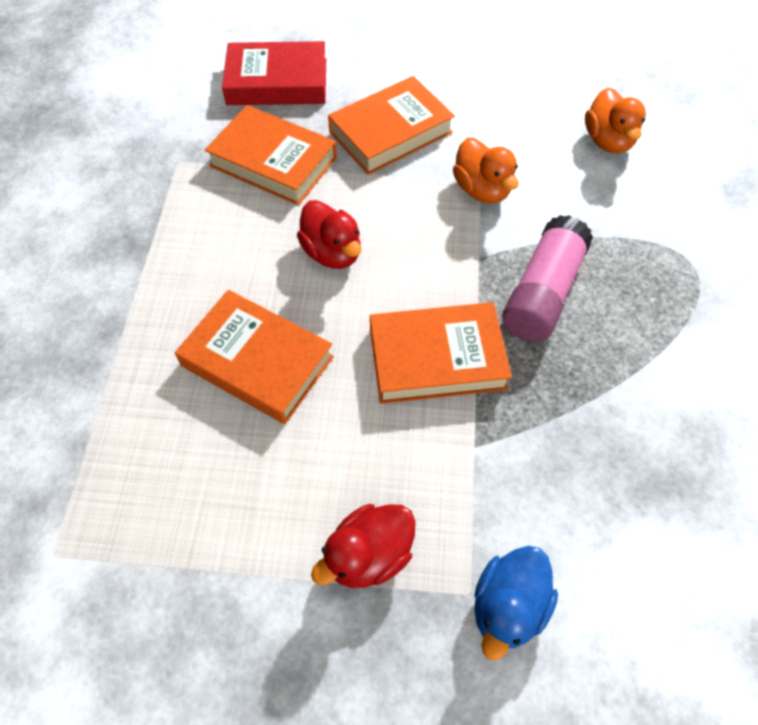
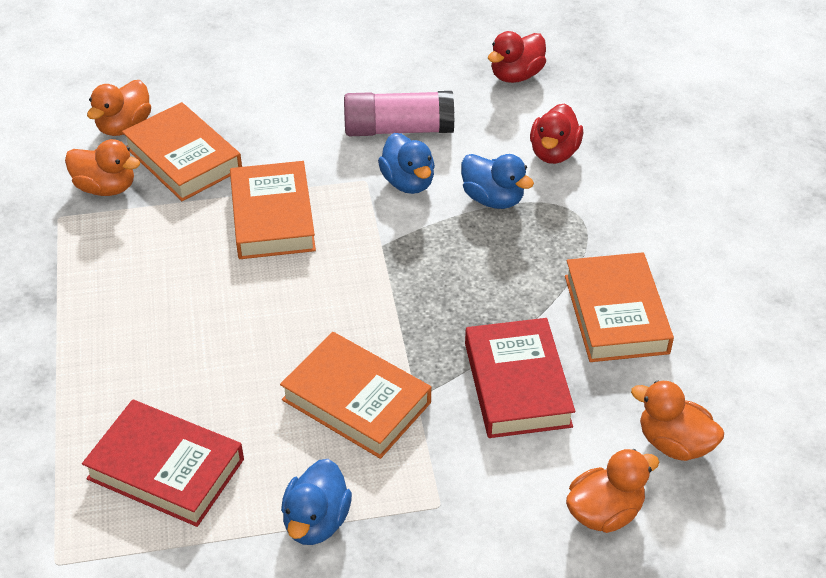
blue duck: [474,546,558,660] = 1 -> [281,459,352,545] [378,133,435,194] [461,154,534,209] = 3
orange duck: [453,138,519,203] [585,88,646,153] = 2 -> [65,139,140,196] [87,80,151,136] [566,449,659,533] [631,380,724,461] = 4
red book: [222,41,326,105] = 1 -> [82,399,244,527] [465,318,575,438] = 2

